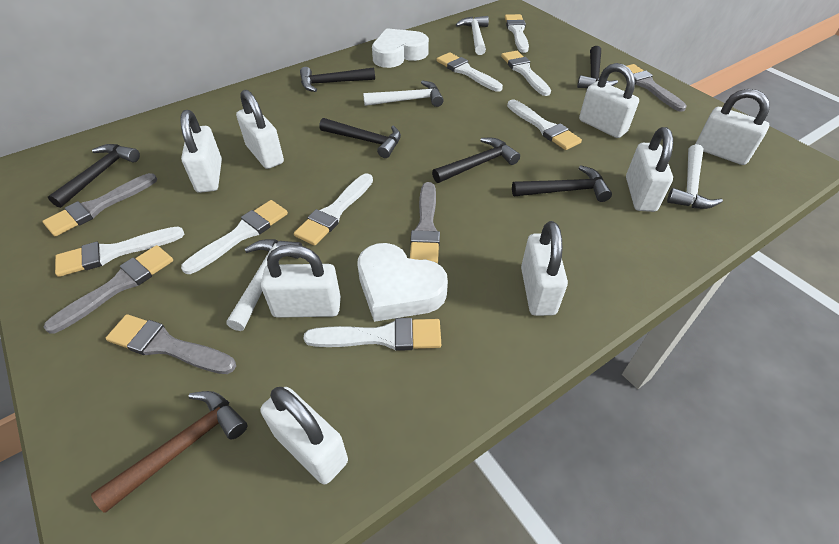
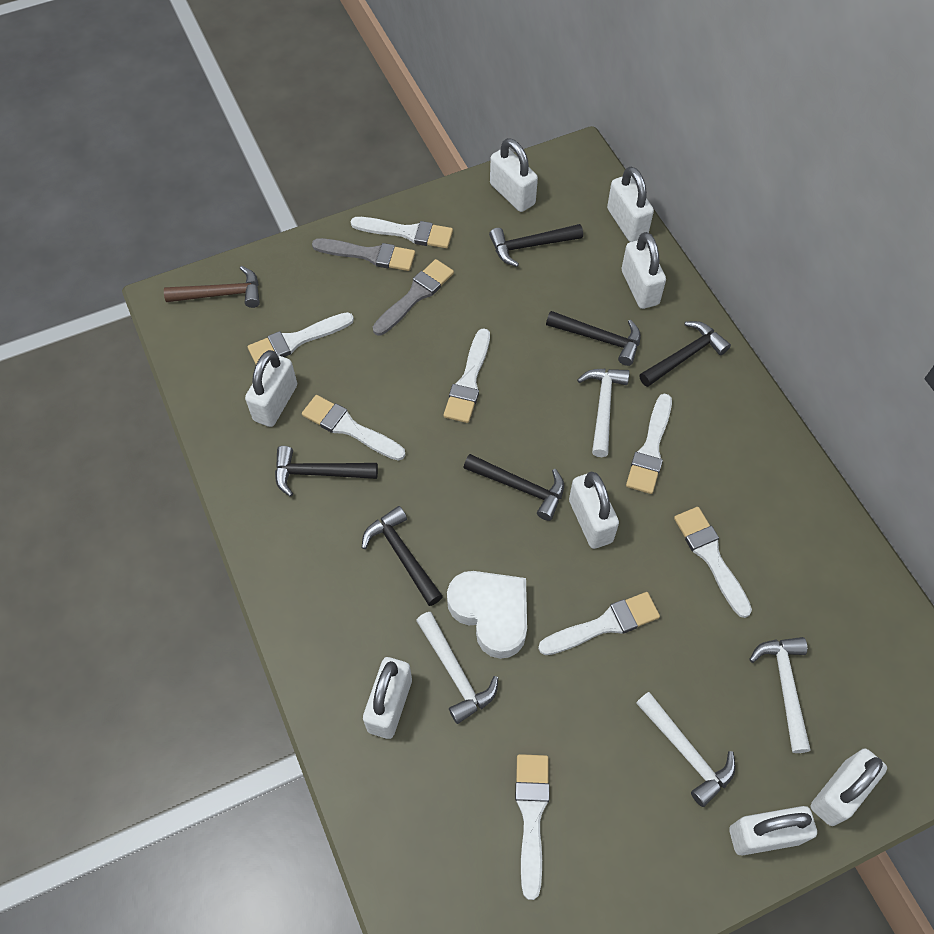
grey brush: [42,173,157,236] [43,245,173,334] [106,314,236,374] [410,182,440,264] [627,64,687,112] = 5 -> [312,238,415,271] [373,259,454,335] = 2
white heart: [358,243,448,322] [372,28,429,68] = 2 -> [447,571,527,659] = 1

